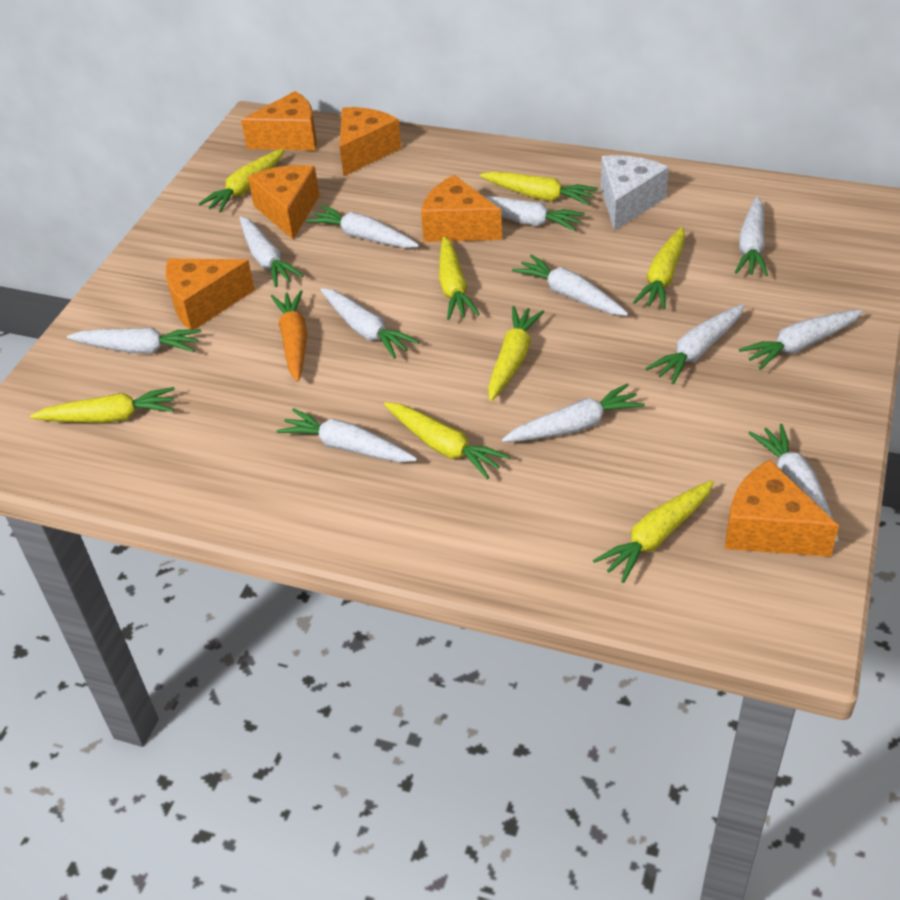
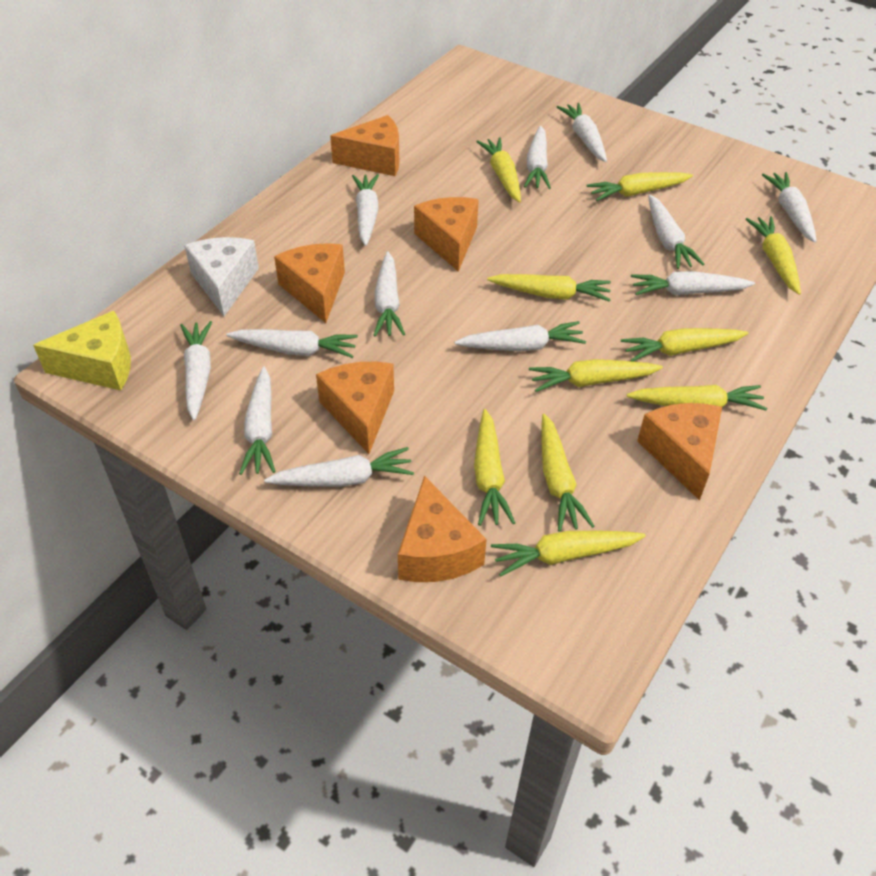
orange carrot: [271,290,307,382] = 1 -> none = 0
yellow carrot: [30,387,175,423] [198,148,285,213] [384,402,510,479] [439,236,480,320] [480,172,598,205] [488,306,545,401] [593,480,714,583] [633,227,685,309] = 8 -> [474,409,515,526] [476,137,521,203] [487,274,611,302] [491,531,646,577] [529,359,663,392] [541,414,594,532] [587,172,693,201] [621,328,748,361] [627,385,767,411] [745,216,801,295] = 10
yellow cheese: none = 0 -> [33,311,131,391] = 1

